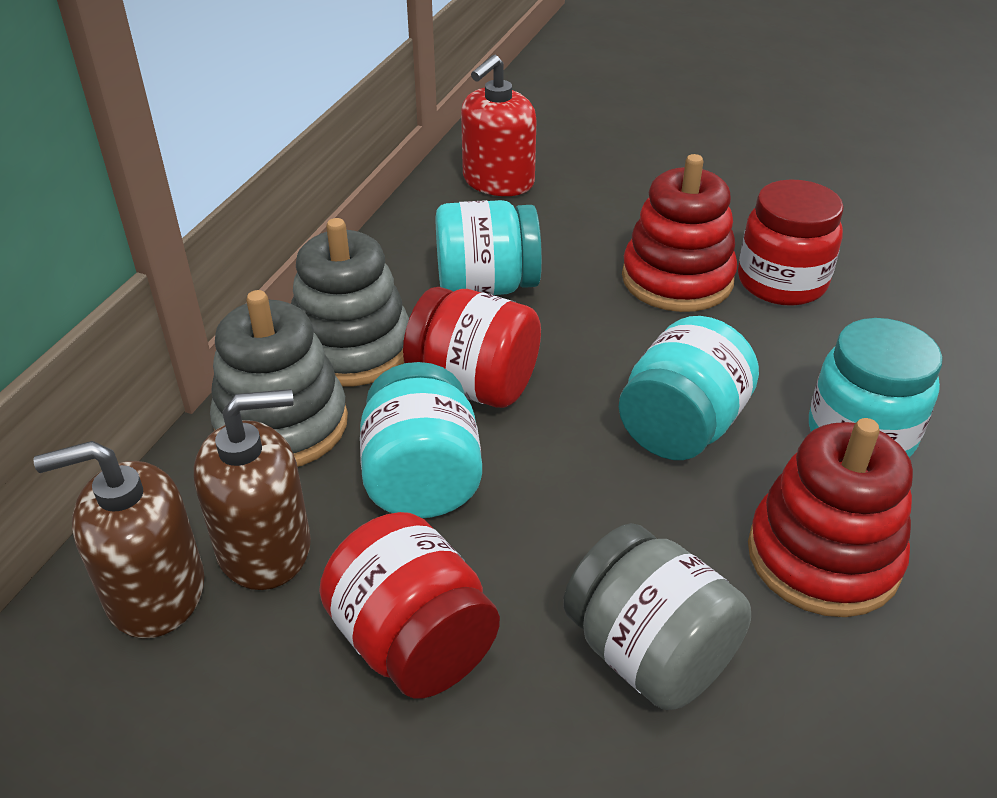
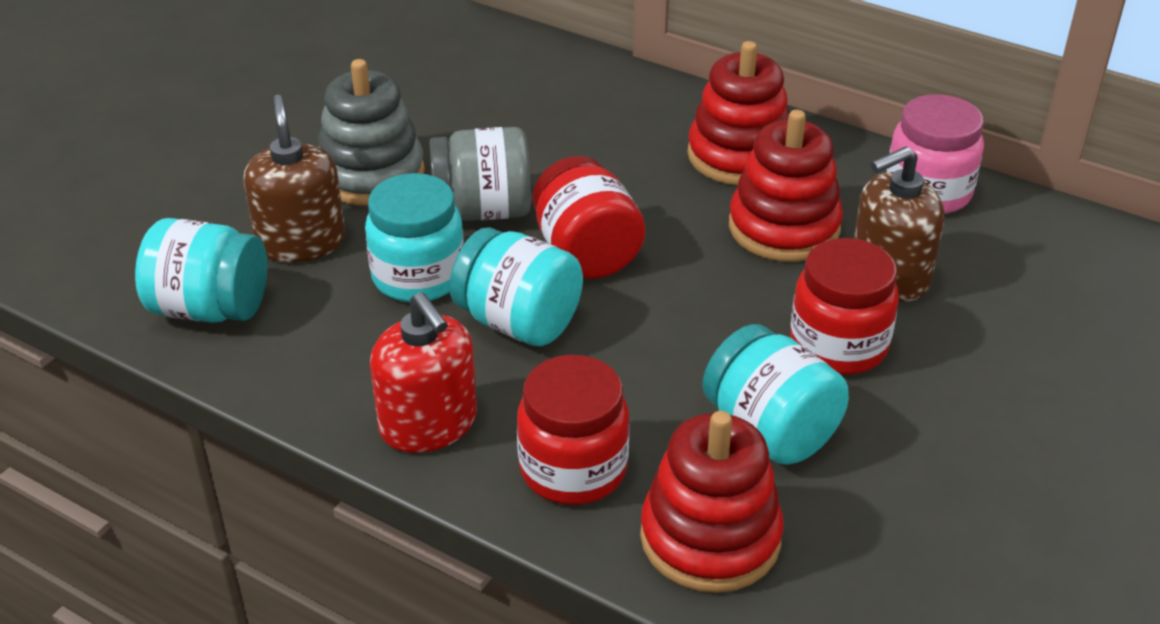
grey stacking toy: [210,290,348,467] [291,218,409,387] = 2 -> [318,59,425,205] = 1
pink jar: none = 0 -> [887,94,984,214] = 1
red stacking toy: [622,154,737,312] [748,418,913,617] = 2 -> [640,411,784,593] [687,41,790,185] [729,110,843,262] = 3

